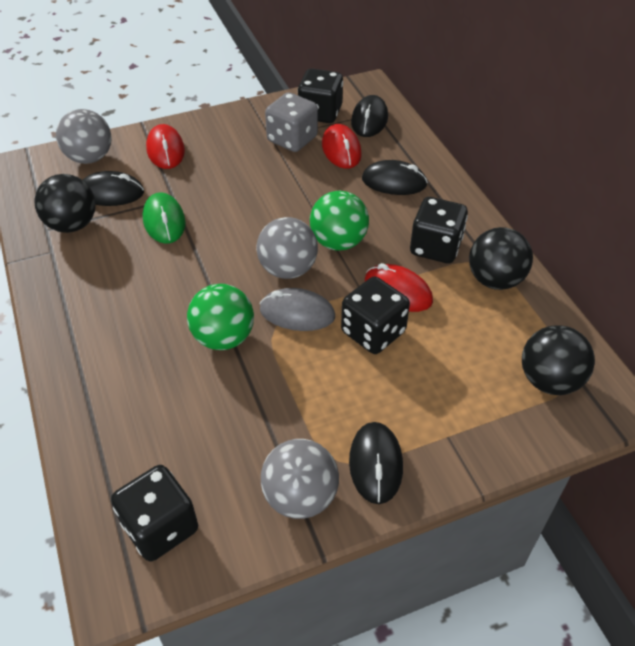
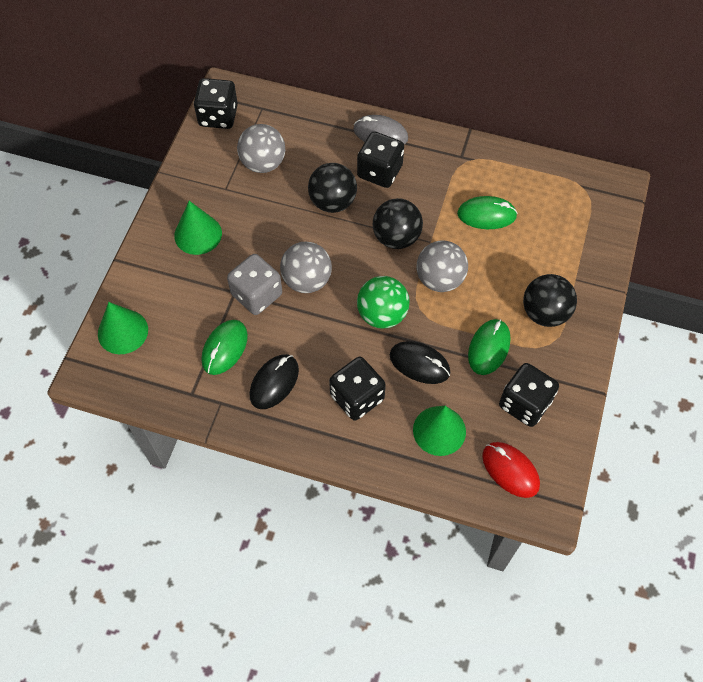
black mouse: [83,171,144,206] [349,422,403,504] [351,95,388,137] [362,160,428,195] = 4 -> [250,354,299,409] [390,341,451,384] = 2
green ball: [187,284,254,350] [310,191,369,251] = 2 -> [357,276,410,329] = 1
green cone: none = 0 -> [98,302,148,354] [174,201,222,255] [413,406,466,456] = 3
green mouse: [143,192,186,244] = 1 -> [202,320,248,375] [457,196,518,229] [468,319,511,375] = 3
red mouse: [146,124,185,169] [322,124,362,169] [365,263,433,312] = 3 -> [482,442,540,498] = 1

